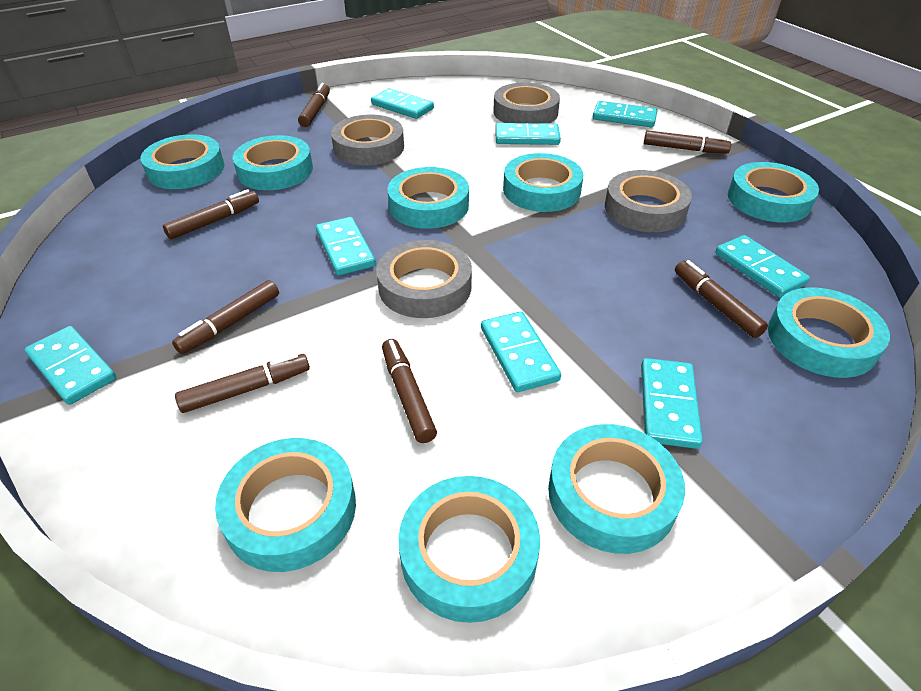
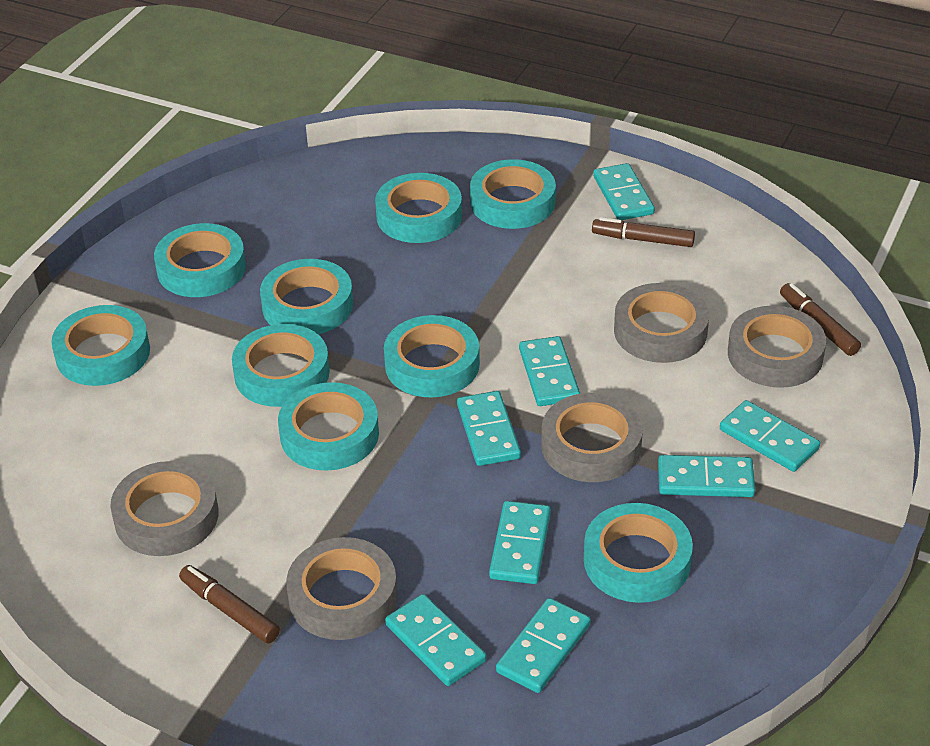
brown marker: [163,189,259,240] [172,280,279,354] [175,353,310,413] [298,83,330,127] [382,339,437,443] [644,130,731,154] [675,260,768,338] = 7 -> [179,565,280,644] [592,217,695,247] [780,283,861,356] = 3
grey tape: [331,115,404,165] [376,240,472,318] [493,82,560,123] [605,170,692,232] = 4 -> [110,461,219,556] [286,537,397,640] [541,393,643,482] [614,283,709,363] [728,306,826,388] = 5

